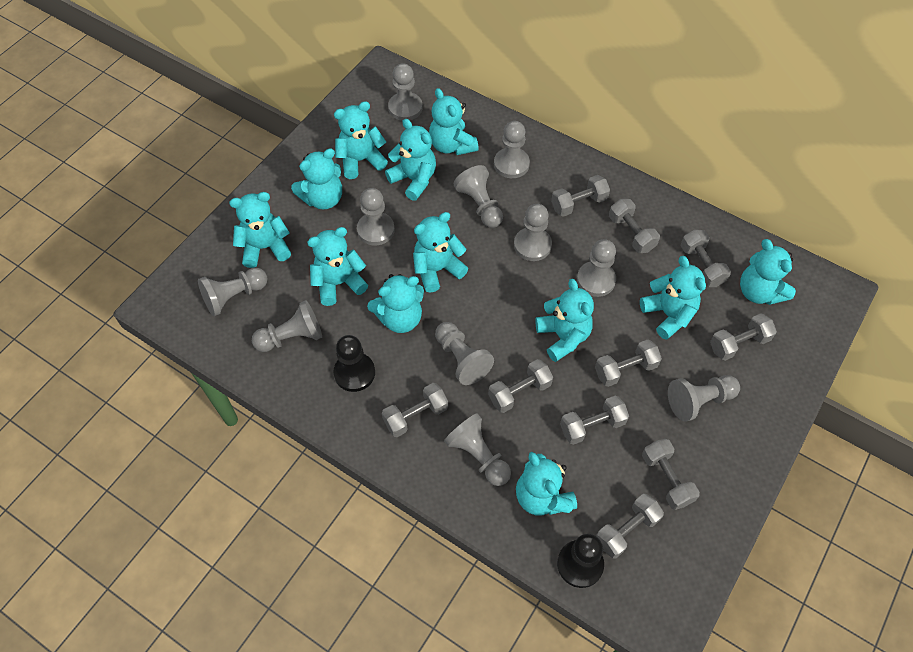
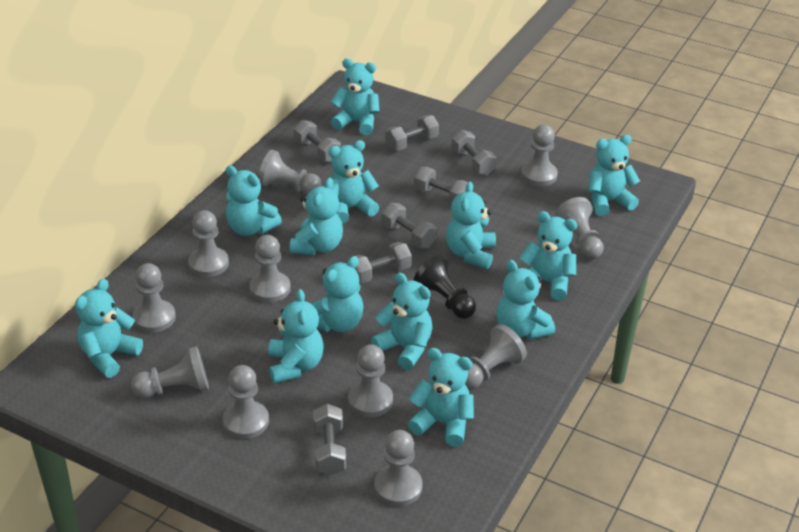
black pawn: [333,335,375,392] [557,534,604,588] = 2 -> [413,255,476,319] = 1
grey dumbbell: [382,383,448,437] [488,359,553,413] [551,175,610,217] [560,396,629,445] [595,339,662,387] [596,494,664,558] [609,199,660,253] [642,439,700,510] [681,229,731,287] [710,313,777,361] = 10 -> [293,120,341,162] [313,404,346,475] [350,242,412,283] [381,203,437,248] [385,115,439,151] [414,167,468,203] [451,130,497,176] = 7
turquoise teddy bear: [229,192,291,268] [291,148,342,209] [307,227,368,306] [334,101,388,179] [367,274,424,333] [385,119,436,201] [413,212,468,293] [429,88,479,155] [516,452,577,516] [535,279,594,362] [640,256,706,340] [740,239,796,305] = 12 -> [75,279,143,378] [226,165,282,236] [268,289,324,384] [290,178,343,255] [311,256,363,332] [329,140,379,224] [331,58,380,135] [371,273,433,370] [408,348,474,447] [446,182,496,269] [496,260,555,340] [519,211,577,301] [589,135,640,216] = 13

